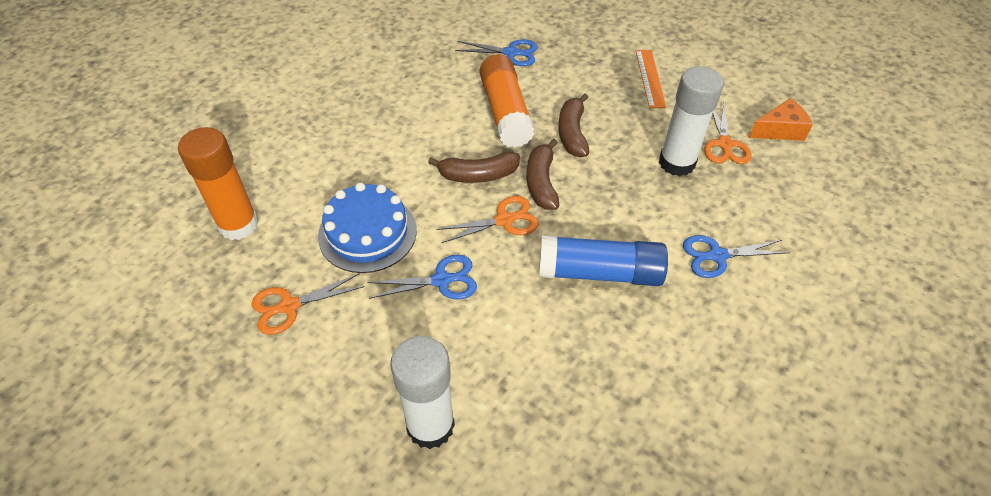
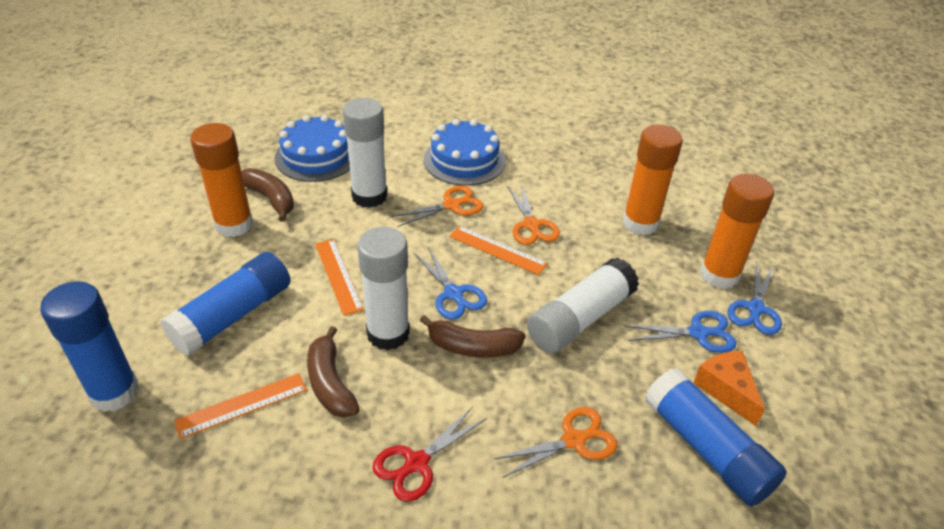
blue cake: [318,182,417,273] = 1 -> [274,115,350,182] [424,119,506,186] = 2
blue glue stick: [539,235,668,286] = 1 -> [40,281,140,412] [160,252,290,356] [645,368,787,506] = 3
orange glue stick: [178,127,259,240] [480,54,535,148] = 2 -> [190,123,253,237] [623,125,683,235] [700,173,774,289] = 3
orange ruler: [636,50,666,108] = 1 -> [174,373,307,439] [315,239,364,315] [449,226,548,275] = 3
red scissors: none = 0 -> [372,407,487,501] = 1
white glue stick: [390,336,455,449] [659,66,724,176] = 2 -> [343,98,387,208] [357,227,410,350] [527,258,639,353] = 3

